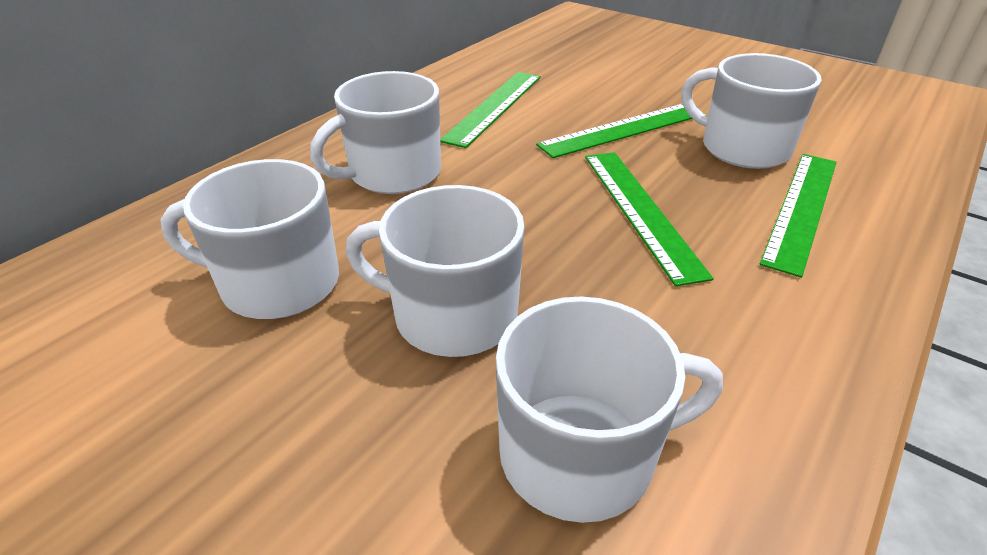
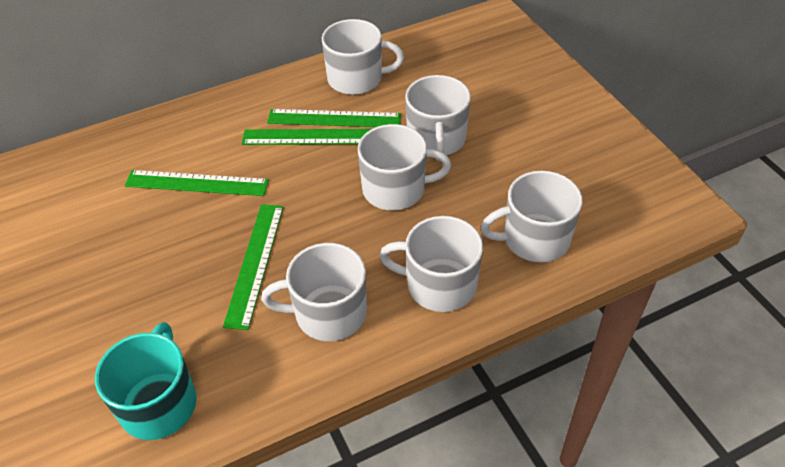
turquoise mug: none = 0 -> [95,322,197,440] = 1
white mug: [160,159,339,319] [310,71,441,194] [346,185,525,357] [496,296,723,523] [681,53,822,169] = 5 -> [261,243,367,341] [322,19,404,95] [358,124,451,210] [379,216,483,312] [405,75,471,161] [481,171,583,262] = 6

